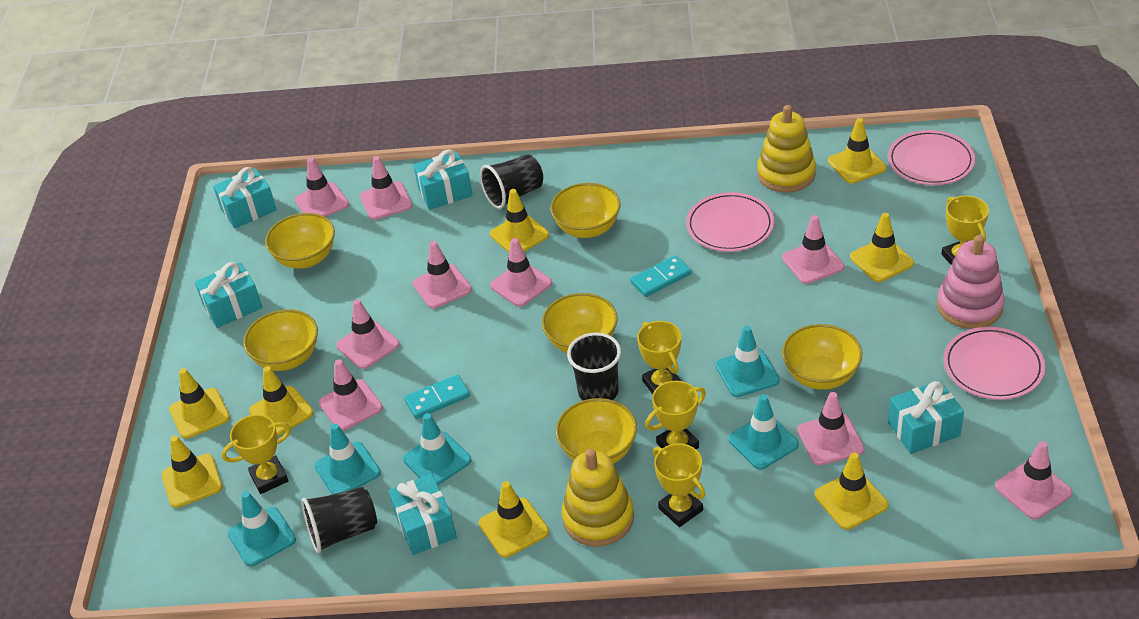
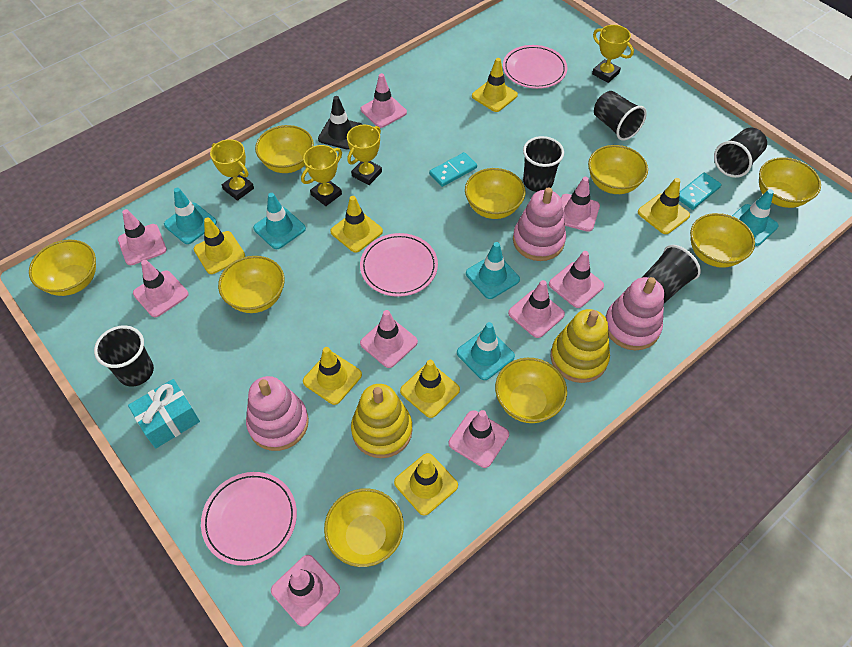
black cup: [301,487,377,553] [480,154,543,209] [567,333,621,400] = 3 -> [94,326,154,386] [523,136,564,192] [594,91,647,141] [641,245,701,303] [714,128,767,178] = 5
black traffic cone: none = 0 -> [318,96,362,150] = 1
pink stacking toy: [937,235,1005,329] = 1 -> [246,376,309,451] [513,187,566,261] [605,277,664,350] = 3
turquoise gift: [195,262,262,328] [213,167,277,229] [388,474,457,555] [413,149,473,210] [888,380,964,454] = 5 -> [128,379,200,448] = 1
yellow bowl: [243,309,318,371] [265,213,335,269] [542,293,618,353] [550,183,620,238] [556,398,637,464] [782,324,862,390] = 6 -> [29,240,96,296] [218,256,285,313] [255,125,314,173] [324,488,404,567] [465,168,525,219] [495,358,567,423] [588,145,648,194] [690,213,755,268] [759,157,821,208] = 9
yellow traffic cone: [161,436,223,508] [169,368,230,439] [249,366,313,437] [479,481,549,558] [490,189,549,252] [815,452,888,530] [828,118,886,184] [850,213,914,282] = 8 -> [194,217,245,274] [303,347,362,405] [330,196,383,253] [394,453,458,516] [400,360,460,418] [472,58,518,112] [638,178,690,234] = 7
yellow trophy: [221,414,291,494] [637,321,681,394] [645,381,706,449] [653,443,705,527] [941,196,989,265] = 5 -> [210,139,254,201] [301,145,342,206] [347,125,382,185] [592,25,634,83] = 4

